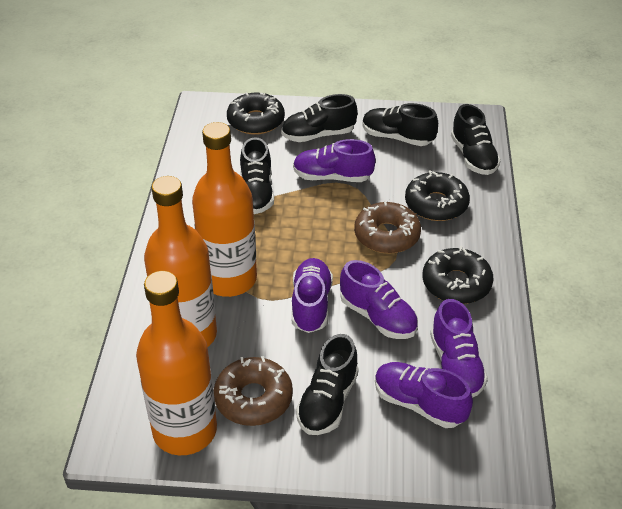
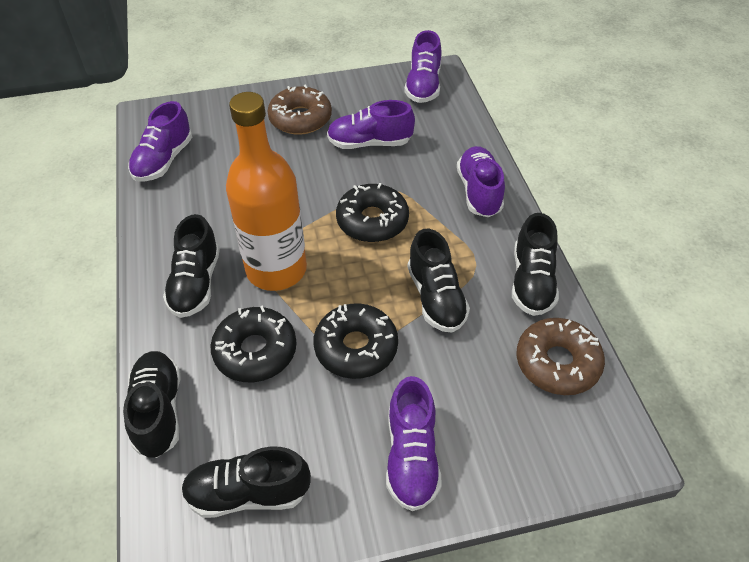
orange bottle: [136,271,217,455] [144,176,217,347] [192,122,257,297] = 3 -> [226,92,307,291] = 1

